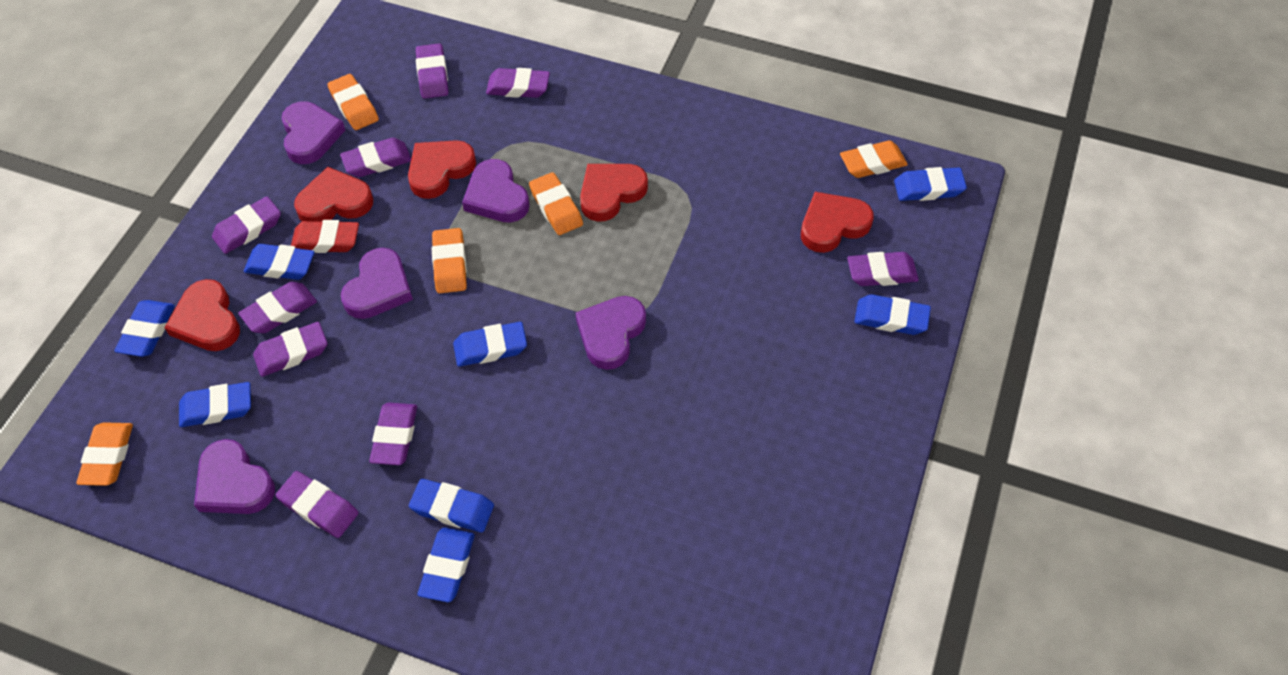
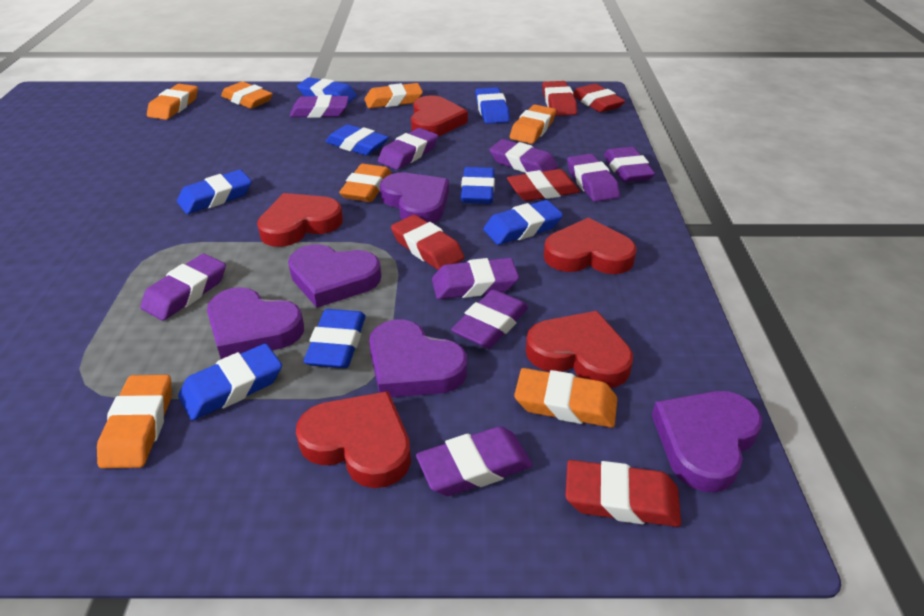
orange eraser: [76,422,133,486] [327,74,379,130] [432,228,467,293] [529,172,583,235] [840,140,908,178] = 5 -> [97,375,172,468] [147,84,198,120] [221,81,273,109] [339,164,392,202] [364,83,423,108] [510,105,556,144] [514,368,617,428] = 7
red eraser: [291,220,359,253] = 1 -> [391,215,464,270] [507,169,580,201] [542,81,577,116] [565,460,681,527] [573,84,625,112] = 5

